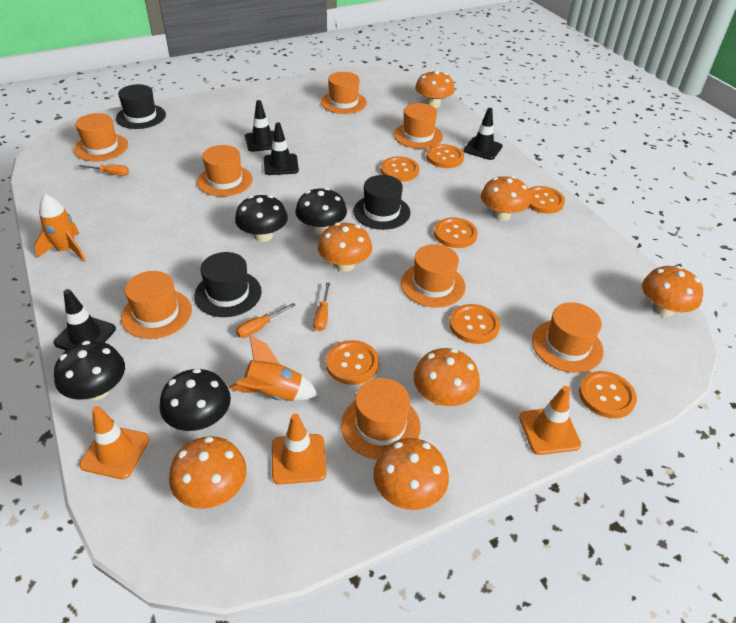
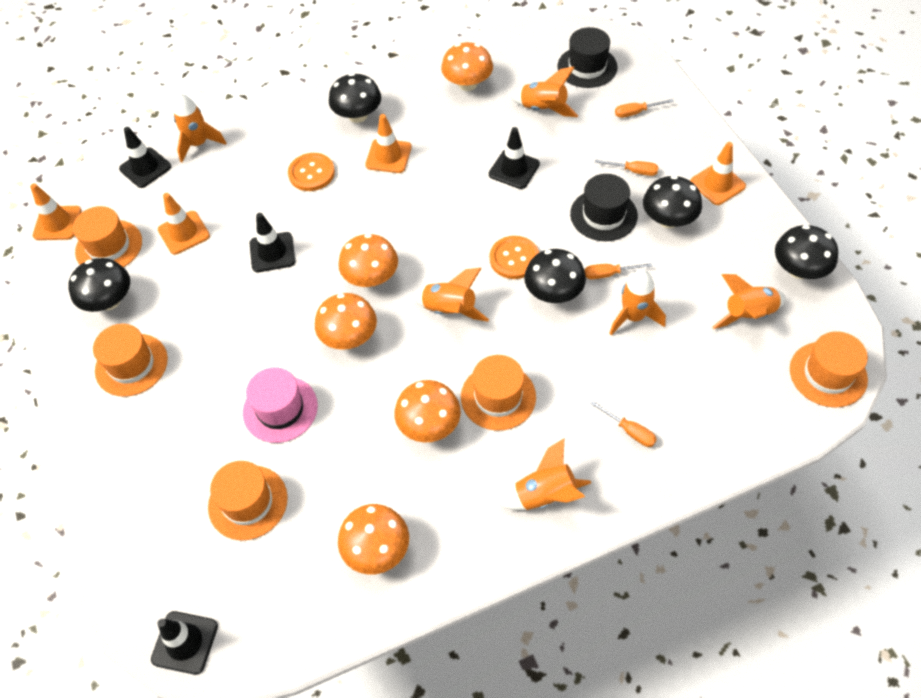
black hat: [116,84,166,129] [194,252,262,317] [353,175,411,230] = 3 -> [557,27,617,88] [570,174,638,241] = 2
black mushroom: [54,341,125,400] [159,368,231,431] [235,195,288,242] [296,188,347,235] = 4 -> [68,258,130,312] [329,73,381,123] [524,249,586,303] [643,175,702,228] [775,225,838,279] = 5
orange button: [326,340,379,385] [381,156,419,182] [427,144,464,168] [434,217,478,248] [449,304,500,344] [528,186,565,214] [579,371,637,419] = 7 -> [288,153,335,191] [490,236,539,279] = 2
orange hat: [74,113,128,161] [121,271,192,339] [197,145,253,197] [321,72,367,114] [341,378,421,460] [394,103,443,149] [401,244,466,308] [532,302,604,373] = 8 -> [73,206,142,267] [93,324,168,397] [208,461,288,540] [461,355,536,431] [790,331,868,407] = 5
orange mushroom: [169,436,247,509] [318,223,372,272] [373,438,449,510] [413,348,480,407] [415,70,455,108] [481,176,530,221] [642,266,703,317] = 7 -> [315,293,377,350] [338,234,398,287] [338,504,409,575] [394,380,461,442] [441,42,493,91] = 5
orange rocket: [35,194,86,262] [229,335,318,401] = 2 -> [173,94,226,162] [412,268,489,322] [500,439,591,510] [511,66,578,117] [609,270,666,335] [712,274,785,329] = 6
orange screwdriver: [77,164,129,176] [236,303,296,338] [313,282,330,331] = 3 -> [584,263,652,279] [590,400,657,447] [595,159,659,176] [615,99,674,118] = 4
orange traffic cone: [79,406,150,479] [272,414,326,484] [519,386,581,455] = 3 -> [30,183,82,240] [158,193,210,255] [365,114,412,173] [690,142,746,205] = 4
pink hat: none = 0 -> [243,367,318,443] = 1

